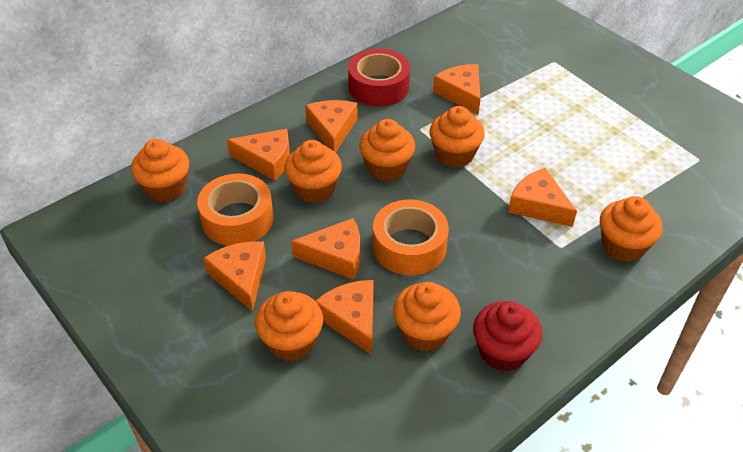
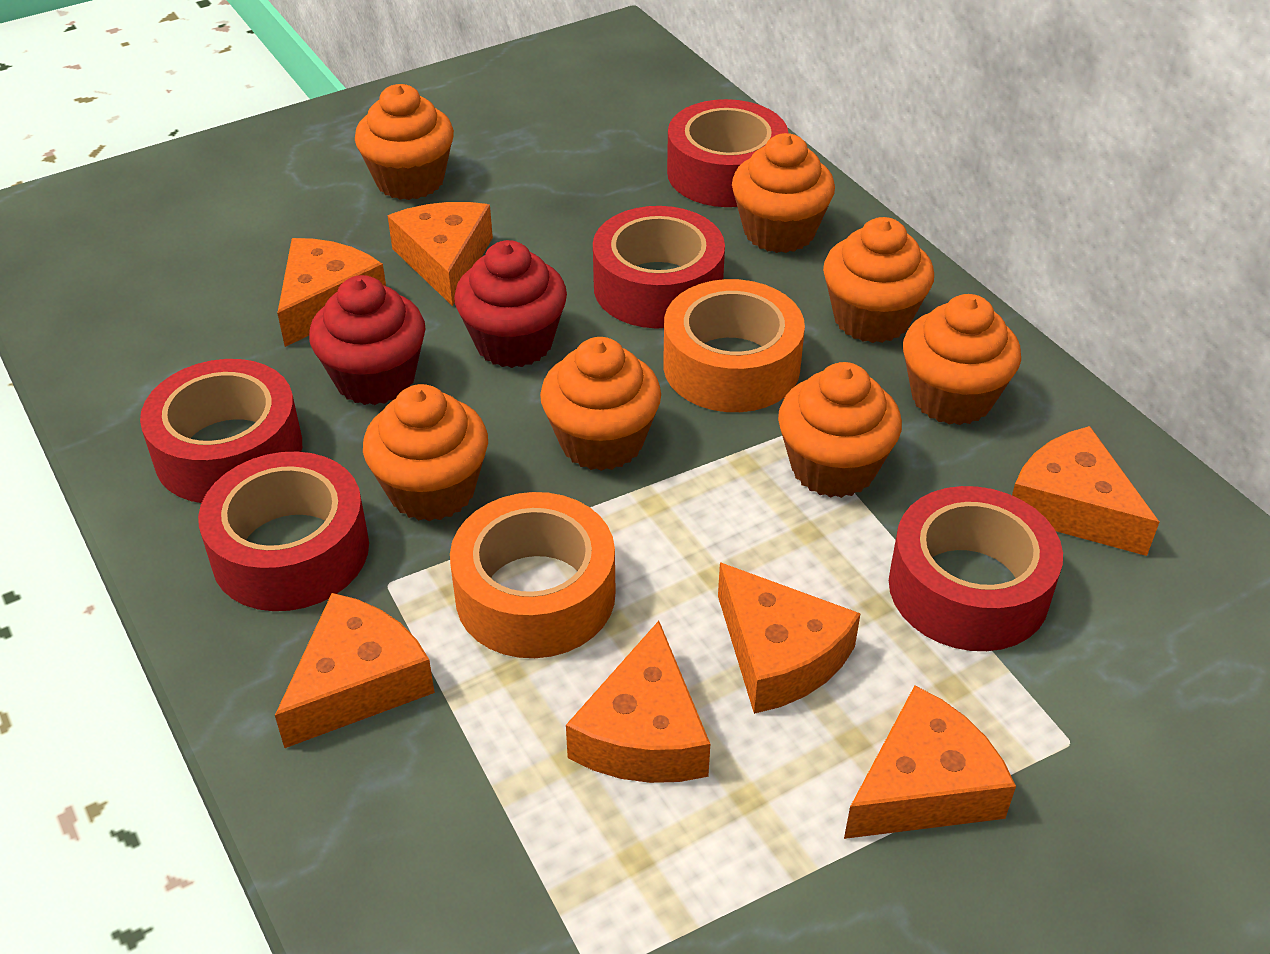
red cupcake: [473,301,542,371] = 1 -> [309,275,426,405] [454,240,567,368] = 2
red tape: [348,49,410,107] = 1 -> [140,359,302,503] [198,452,369,611] [593,206,725,328] [667,99,789,207] [889,486,1063,651] = 5

